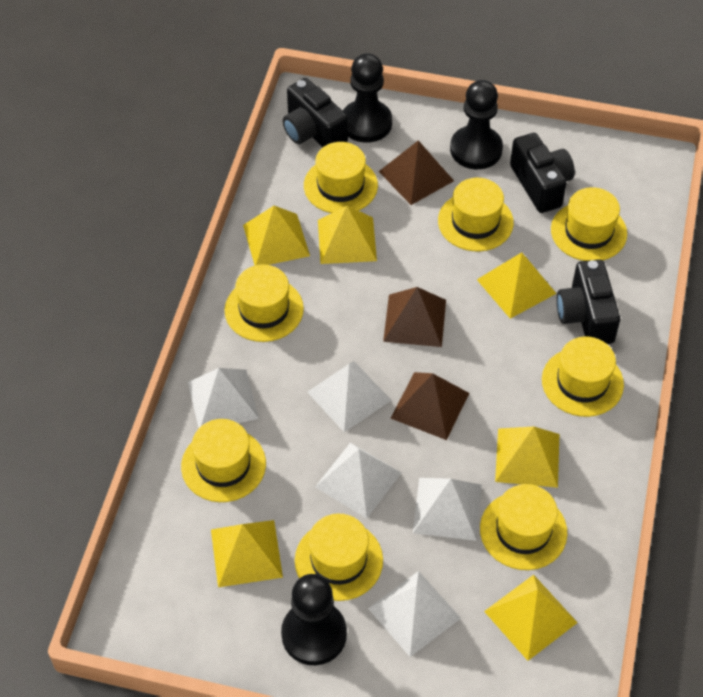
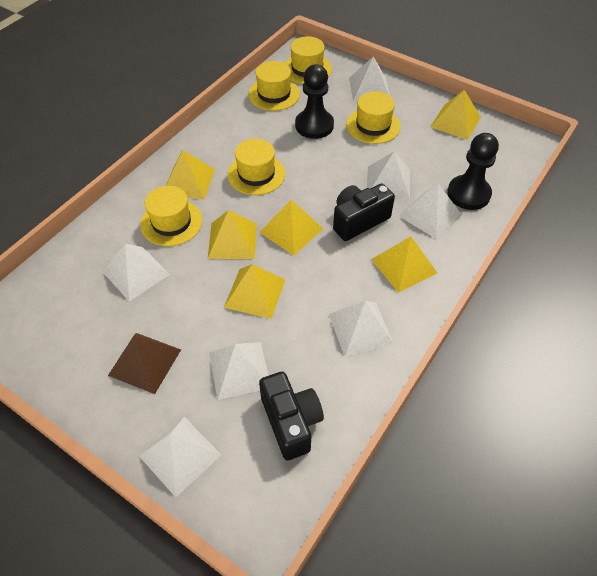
black camera: [283,78,348,147] [510,133,575,213] [557,259,620,344] = 3 -> [259,372,324,461] [333,184,395,241] = 2
black pawn: [281,574,347,665] [343,53,392,143] [450,80,503,169] = 3 -> [295,64,334,139] [447,133,499,210] = 2
brown pyramid: [379,140,454,205] [383,287,446,347] [391,372,469,440] = 3 -> [108,333,181,394] = 1
white pyramid: [188,368,259,428] [307,361,391,432] [315,442,401,518] [368,571,461,657] [413,478,481,541] = 5 -> [103,244,170,301] [139,417,221,497] [209,342,269,400] [329,301,394,357] [349,57,390,101] [367,152,410,200] [399,184,461,239] = 7
yellow hat: [181,419,266,502] [225,264,304,342] [295,514,383,601] [304,142,378,213] [438,178,514,251] [480,484,567,570] [542,336,624,417] [551,187,627,261] = 8 -> [140,186,203,246] [228,139,285,195] [248,61,300,111] [285,36,332,84] [346,91,401,144] = 5

